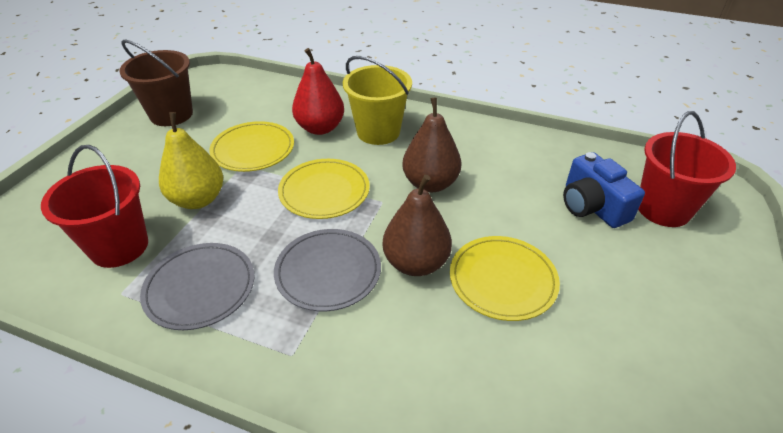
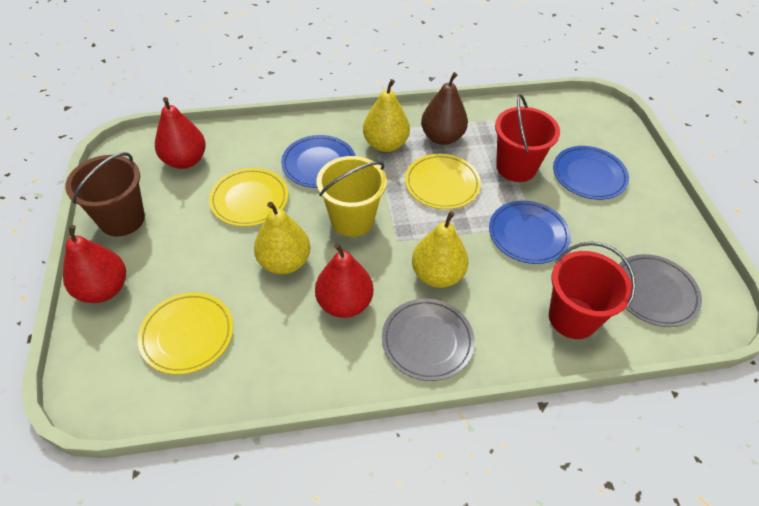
blue camera: [563,152,645,228] = 1 -> none = 0
blue plate: none = 0 -> [281,135,355,188] [489,201,571,264] [553,146,629,200] = 3
brown pear: [383,175,452,276] [402,97,462,192] = 2 -> [421,72,468,145] = 1
red pear: [292,48,344,135] = 1 -> [63,225,126,303] [155,97,206,169] [315,243,373,318] = 3
yellow pear: [159,112,223,209] = 1 -> [254,202,310,274] [363,79,410,152] [412,211,468,288] = 3

